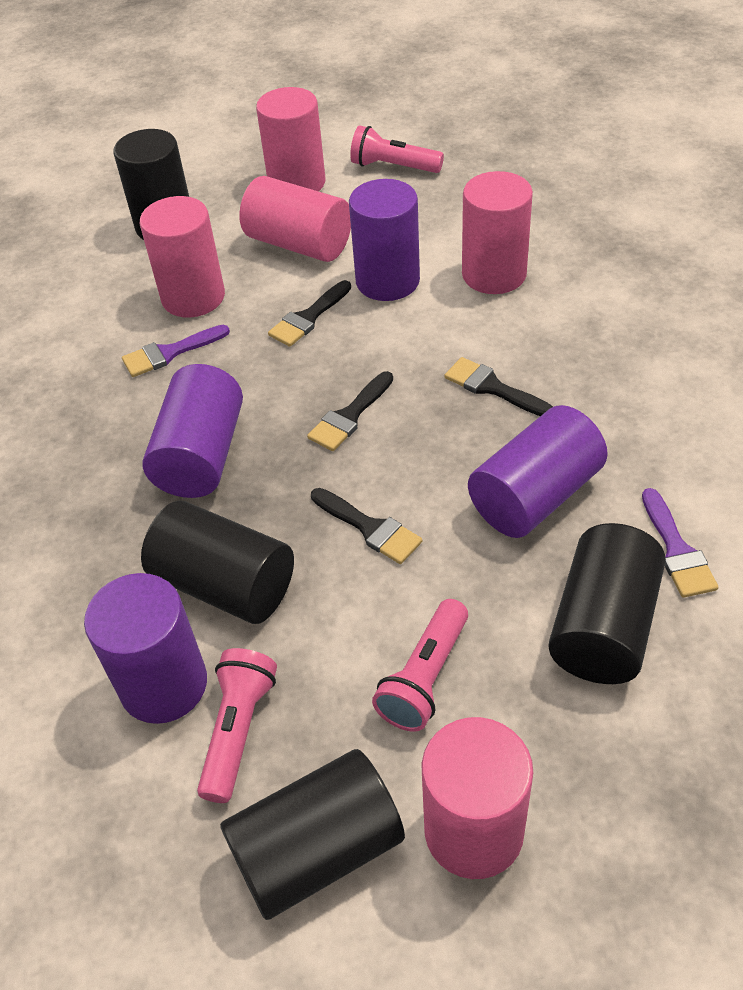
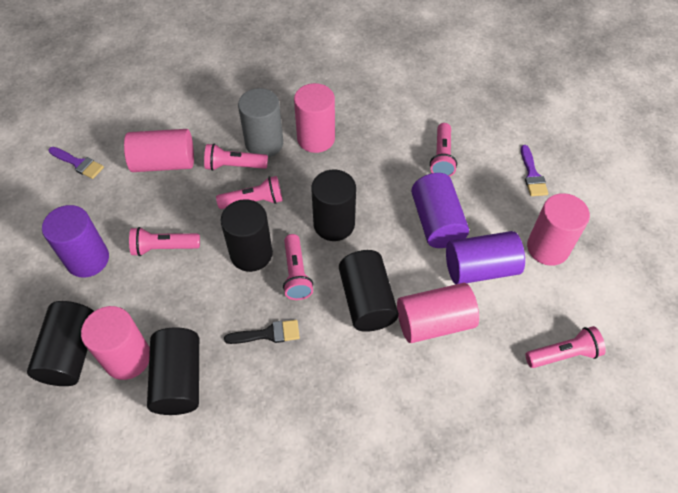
black brush: [268,280,351,347] [307,371,393,451] [311,488,422,564] [444,357,553,416] = 4 -> [224,320,300,344] = 1
black cylinder: [114,129,189,240] [141,501,294,624] [220,749,405,920] [548,523,666,684] = 4 -> [27,301,94,386] [147,327,199,415] [221,199,273,272] [311,170,356,241] [339,250,399,332] = 5
grey cylinder: none = 0 -> [238,88,283,157] = 1
pink flashlight: [197,648,277,803] [350,125,444,173] [372,599,468,732] = 3 -> [129,227,200,256] [204,144,268,171] [216,176,283,209] [283,234,313,300] [430,123,457,177] [525,326,606,368] = 6
purple cylinder: [84,573,207,724] [142,364,243,498] [349,179,420,301] [468,405,608,538] = 4 -> [42,205,109,278] [411,173,469,248] [446,231,525,284] = 3

